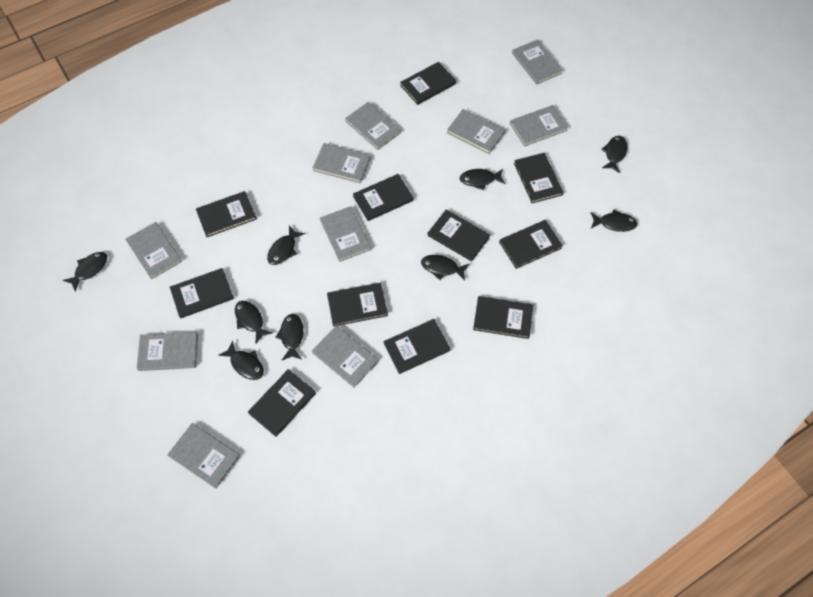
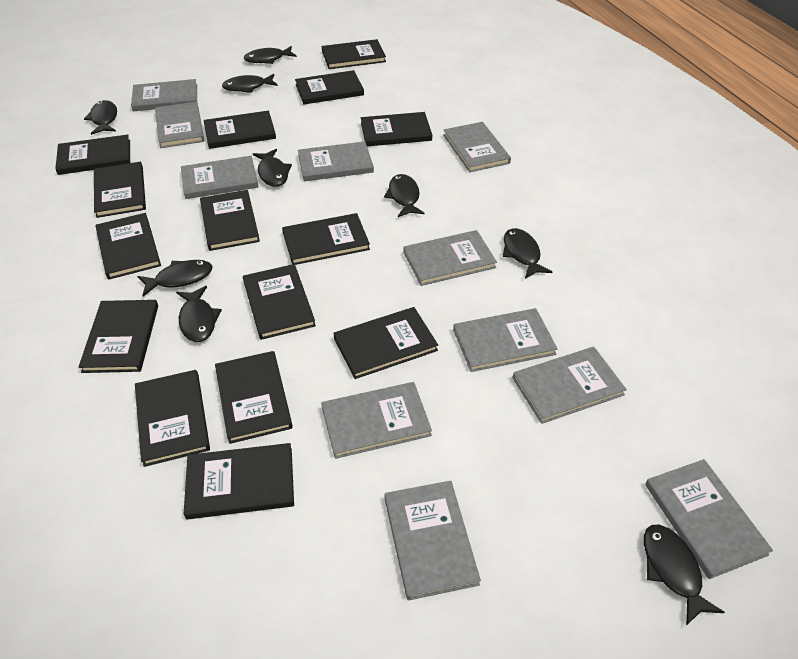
black book: [170,268,234,318] [196,191,257,237] [248,369,316,437] [327,283,388,327] [353,174,414,221] [384,319,451,374] [400,62,456,105] [428,209,490,261] [473,296,533,339] [499,220,563,269] [514,153,563,203] = 11 -> [55,135,130,175] [79,300,158,373] [94,162,146,218] [96,213,161,280] [135,370,210,467] [184,443,294,520] [200,190,260,251] [204,111,276,149] [215,351,293,444] [243,264,316,340] [282,213,370,265] [295,70,364,104] [322,39,386,69] [333,307,438,379] [361,112,432,146] = 15
grey book: [125,222,182,279] [137,332,198,371] [167,423,240,489] [312,326,379,388] [313,143,371,183] [320,206,371,262] [345,102,401,150] [447,109,505,154] [510,105,568,147] [512,39,563,84] = 10 -> [131,79,197,111] [155,102,204,148] [181,156,258,199] [298,141,374,181] [321,382,432,459] [385,481,481,601] [403,230,497,286] [443,122,511,172] [453,308,558,372] [513,347,627,424] [645,459,773,579] = 11

